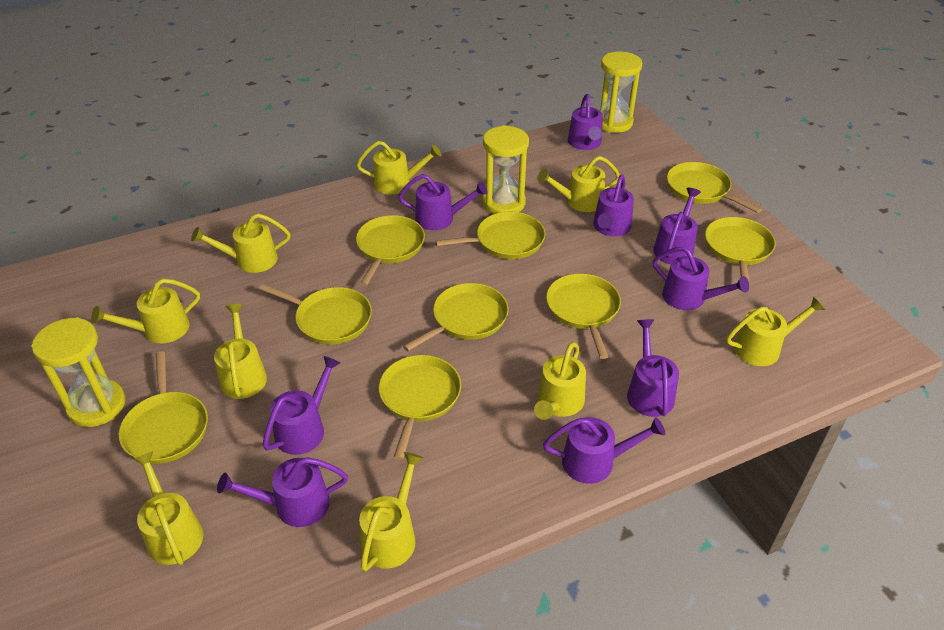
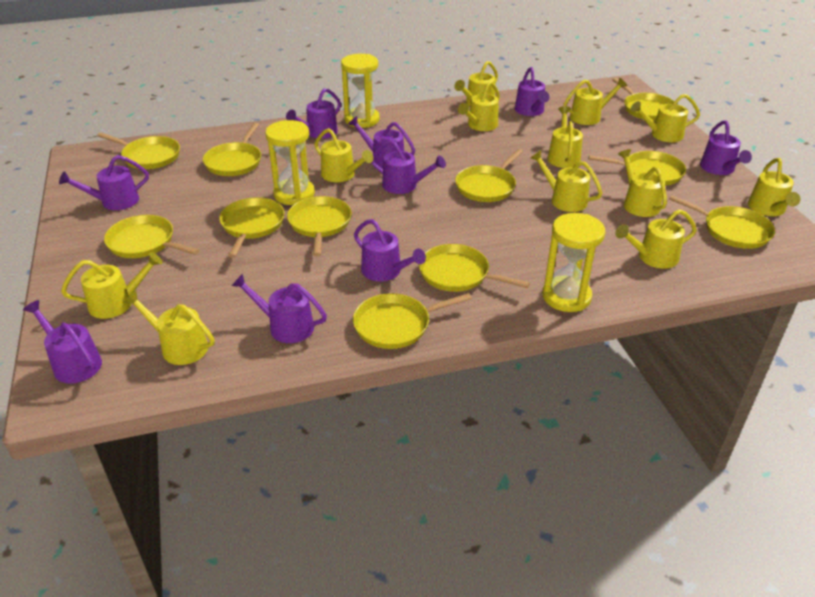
yellow pan: [119,351,208,464] [259,284,372,344] [356,215,425,286] [379,355,461,460] [403,283,508,351] [435,212,545,259] [546,274,621,359] [667,162,762,213] [705,217,776,289] = 9 -> [97,133,180,169] [104,215,199,258] [203,122,261,176] [219,197,285,258] [287,196,352,256] [353,293,472,349] [419,244,530,292] [455,149,523,202] [589,151,686,186] [612,78,674,121] [669,195,775,249] = 11
yellow watering can: [91,279,200,343] [133,451,203,565] [191,214,290,273] [214,304,267,399] [356,141,441,195] [359,452,423,572] [534,342,586,420] [537,156,620,212] [726,297,825,366] = 9 -> [61,252,163,319] [124,291,215,365] [314,128,373,182] [454,61,498,106] [458,81,500,131] [531,150,603,212] [548,106,583,168] [564,78,627,125] [615,209,697,269] [618,149,667,217] [631,94,700,142] [748,158,801,216] = 12

